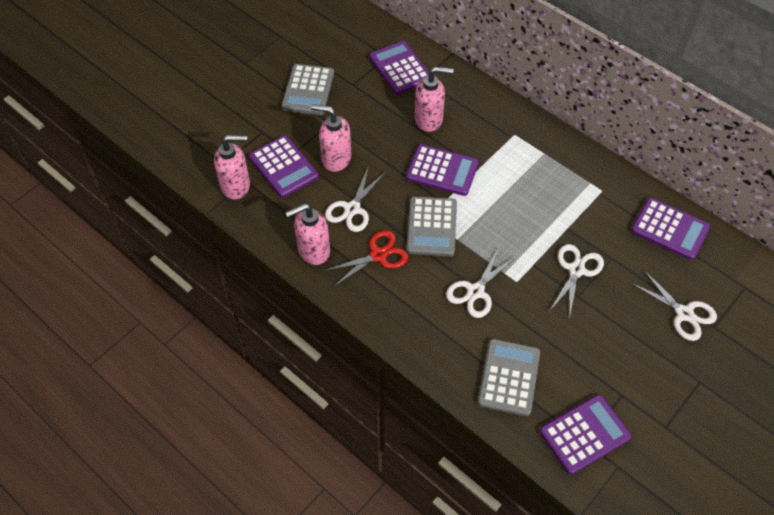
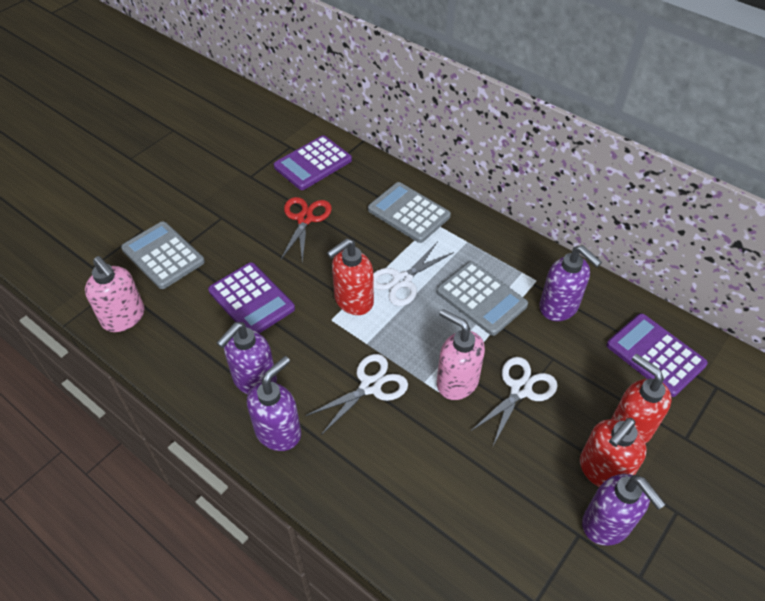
pink soap dispenser: [214,135,250,200] [285,203,330,265] [311,104,351,172] [415,67,453,132] = 4 -> [85,256,145,332] [437,309,485,400] = 2
purple calculator: [249,135,319,198] [369,41,429,95] [406,144,479,196] [540,395,632,475] [631,198,711,260] = 5 -> [208,262,295,333] [274,135,352,190] [606,313,708,397] = 3
purple soap dispenser: none = 0 -> [217,322,277,395] [247,356,301,451] [539,245,602,321] [582,474,666,546] = 4
red soap dispenser: none = 0 -> [327,238,374,315] [580,418,647,487] [611,354,672,444] = 3
white scissors: [325,168,386,232] [446,248,517,318] [550,244,604,319] [631,270,717,341] = 4 -> [305,354,408,435] [373,241,454,306] [471,357,558,446] = 3

